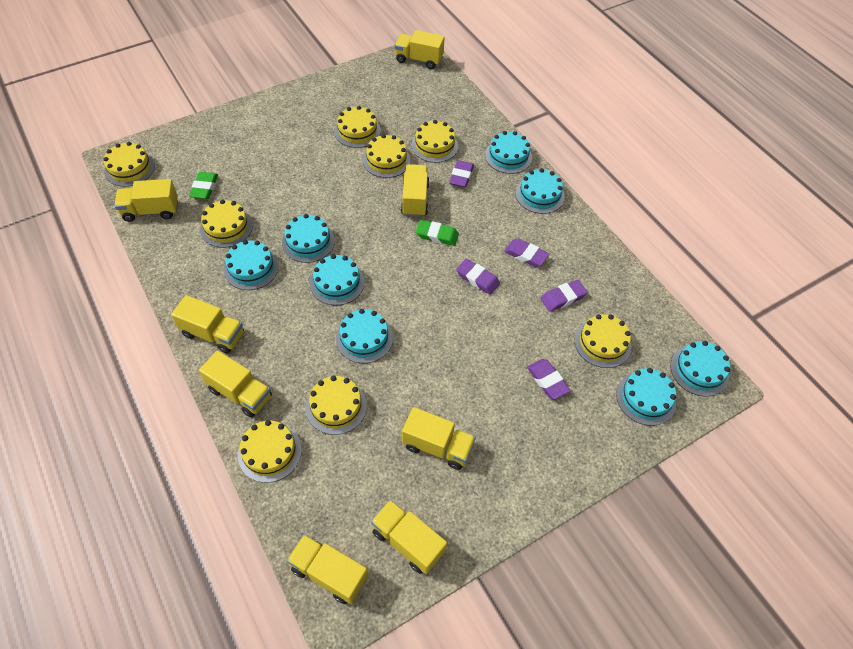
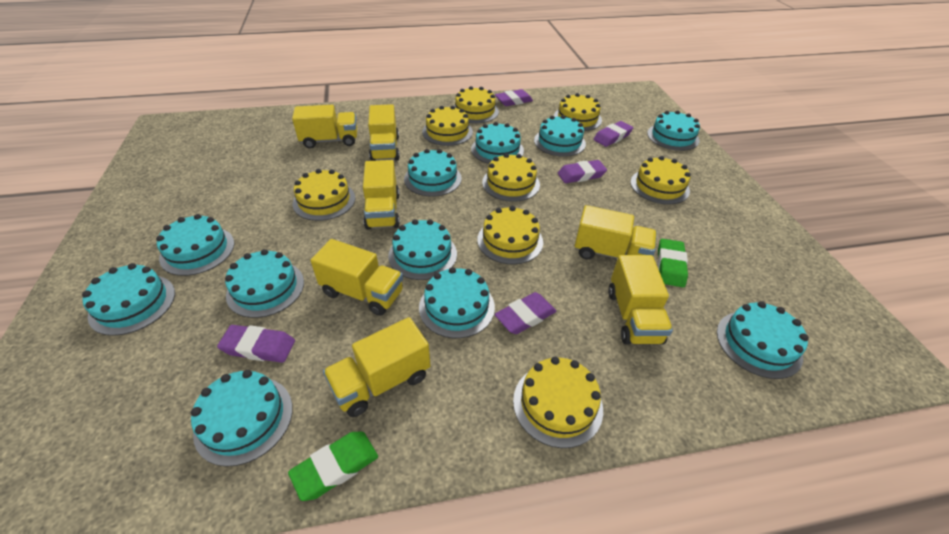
turquoise cake: [224,240,279,290] [282,214,335,263] [310,254,364,305] [336,309,393,363] [485,131,532,174] [515,168,565,214] [616,368,676,426] [670,341,730,396] = 8 -> [82,263,175,336] [156,214,234,276] [191,370,293,467] [225,249,304,318] [388,219,457,280] [404,149,462,197] [419,267,495,338] [471,122,524,164] [534,115,586,157] [647,111,700,151] [717,301,809,379] = 11
yellow truck: [114,179,178,222] [171,295,244,353] [199,351,272,418] [287,534,368,604] [371,500,447,574] [395,30,445,69] [401,164,429,217] [402,407,476,470] = 8 -> [292,105,357,149] [310,239,403,316] [323,317,431,417] [363,160,400,230] [368,104,400,161] [575,205,657,259] [608,255,673,344] = 7

